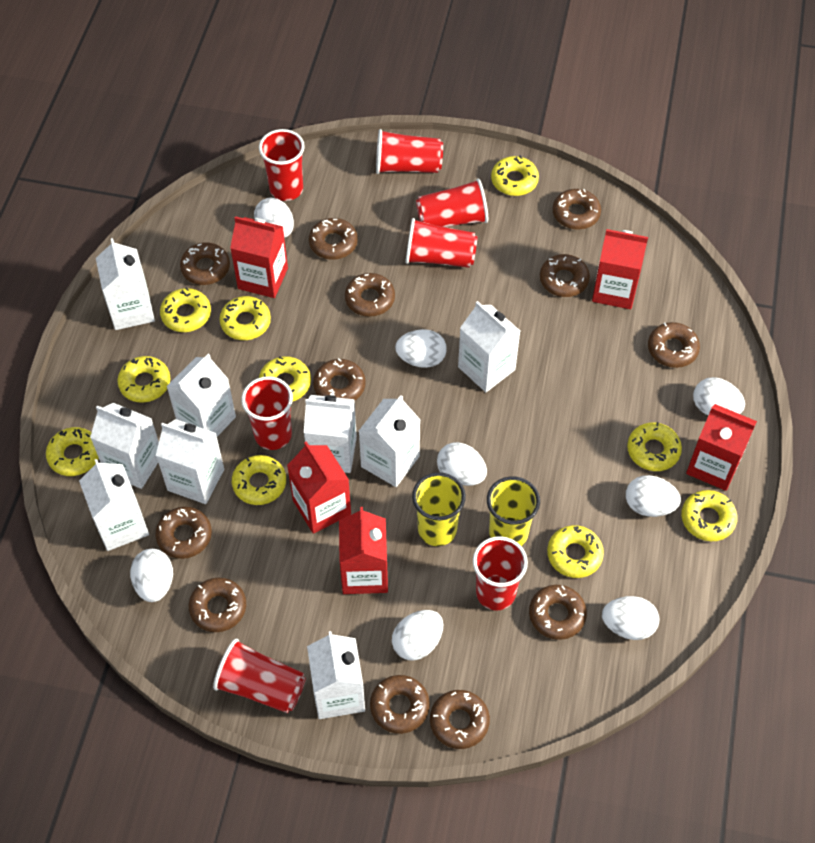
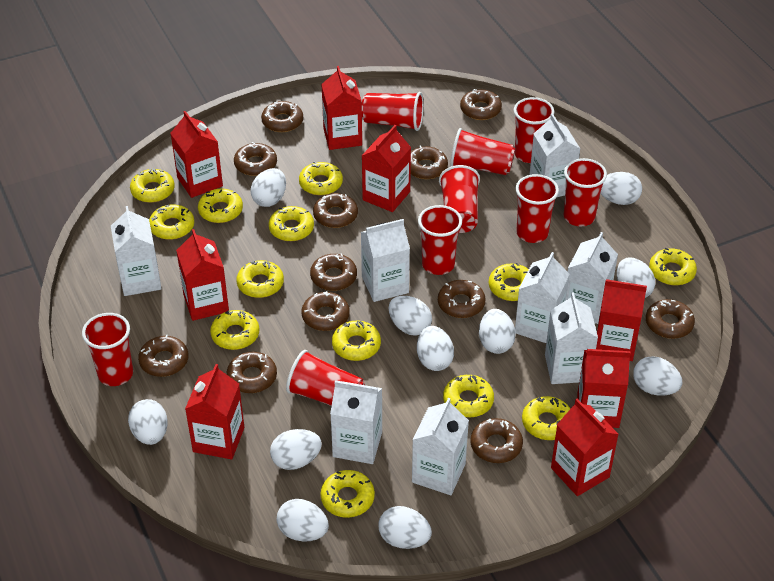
red carton: [230,216,288,298] [287,441,351,534] [339,507,388,594] [592,229,648,309] [686,404,757,491] = 5 -> [170,111,223,198] [176,229,229,321] [185,364,244,460] [321,66,362,150] [362,125,411,212] [551,399,619,496] [577,349,631,428] [596,279,647,361] = 8
red cup: [213,639,306,713] [241,376,293,450] [259,129,305,201] [376,129,443,174] [405,218,478,268] [416,178,488,227] [473,536,528,610] = 7 -> [82,313,133,386] [286,350,365,406] [362,92,424,131] [418,205,462,275] [439,165,480,233] [450,128,515,175] [514,97,554,163] [515,174,559,243] [564,158,607,226] = 9
white carton: [79,459,149,551] [90,403,159,489] [96,238,155,330] [156,419,224,504] [166,354,236,436] [304,395,357,473] [307,631,365,719] [359,395,420,487] [458,301,520,392] = 9 -> [111,206,162,296] [330,380,382,464] [361,219,410,302] [412,398,469,495] [515,252,570,343] [530,114,580,197] [545,292,598,384] [566,232,618,324] = 8
white egg: [130,549,173,602] [254,198,294,238] [392,610,443,661] [395,329,447,368] [437,442,487,486] [602,596,659,640] [626,475,681,517] [693,377,745,415] = 8 -> [128,399,168,445] [251,168,286,207] [270,429,322,470] [277,499,329,542] [378,506,432,549] [389,296,432,336] [417,326,454,371] [479,309,516,354] [600,172,642,205] [617,257,655,298] [633,356,683,396] = 11
yellow cup: [412,472,466,546] [487,476,540,546] = 2 -> none = 0
yellow donut: [46,427,99,476] [117,356,170,403] [160,288,211,332] [220,296,271,340] [232,455,286,505] [259,356,311,402] [491,156,539,196] [547,525,604,578] [627,422,682,471] [681,490,738,541] = 10 -> [130,169,175,203] [149,204,194,240] [198,189,243,223] [210,310,259,350] [236,260,284,298] [269,206,314,241] [299,162,343,196] [320,470,375,518] [332,321,381,361] [443,375,494,417] [489,263,529,301] [522,396,570,440] [649,248,697,285] = 13

